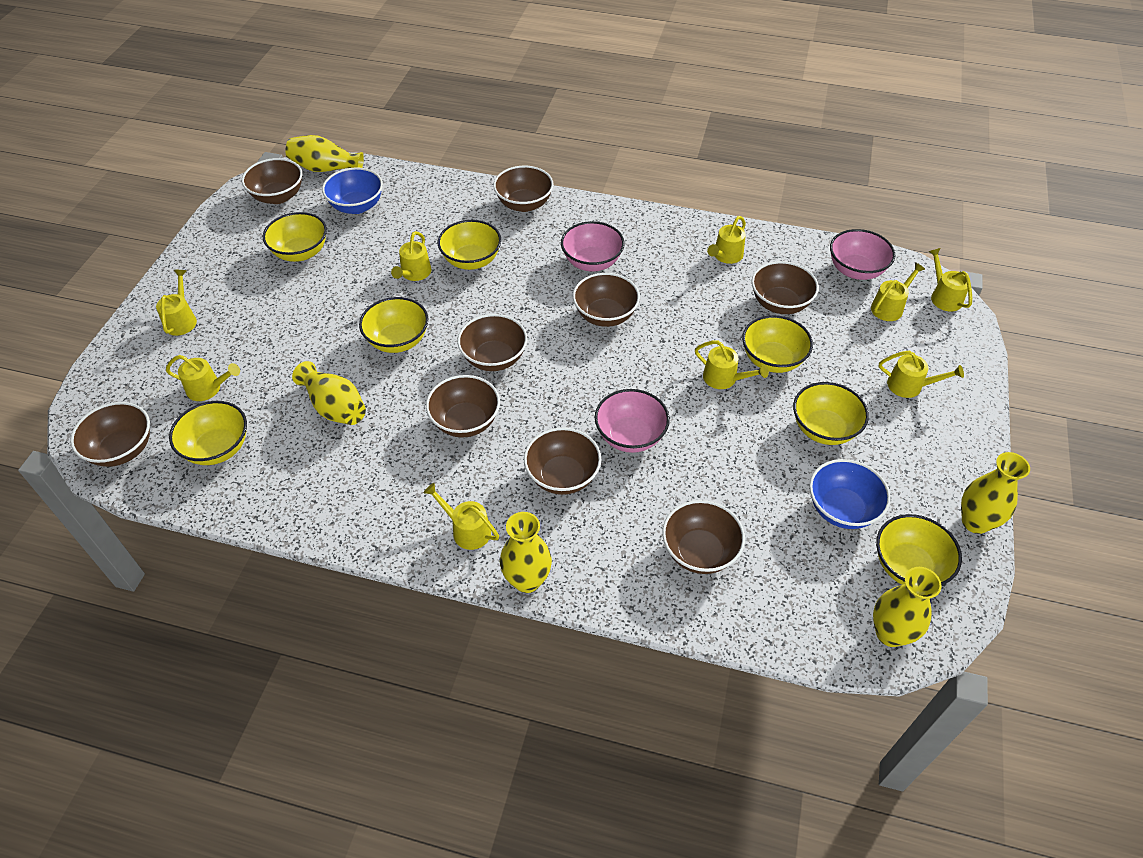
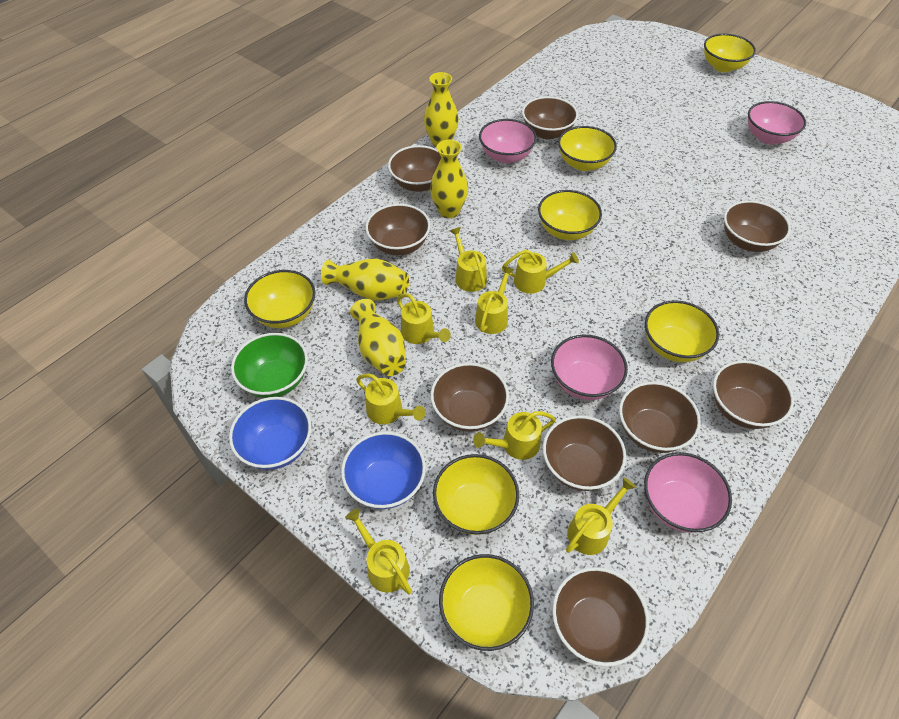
green bowl: none = 0 -> [231,333,308,398] = 1
pink bowl: [561,221,624,271] [595,389,670,453] [830,229,895,280] = 3 -> [479,119,537,163] [551,335,628,400] [644,452,732,533] [748,101,806,145] = 4
yellow vase: [286,135,364,172] [292,361,366,425] [500,512,552,593] [873,567,942,647] [961,452,1030,534] = 5 -> [321,259,409,301] [350,299,406,376] [424,72,459,148] [430,140,468,218] = 4
yellow watering can: [156,270,197,336] [166,355,240,401] [391,231,431,281] [423,483,499,550] [695,341,769,389] [707,216,746,264] [871,263,925,321] [879,351,964,398] [928,248,972,311] = 9 -> [345,508,412,595] [356,374,425,424] [397,293,451,344] [450,227,487,292] [473,411,556,460] [475,266,514,334] [502,250,579,294] [566,477,636,555] = 8

